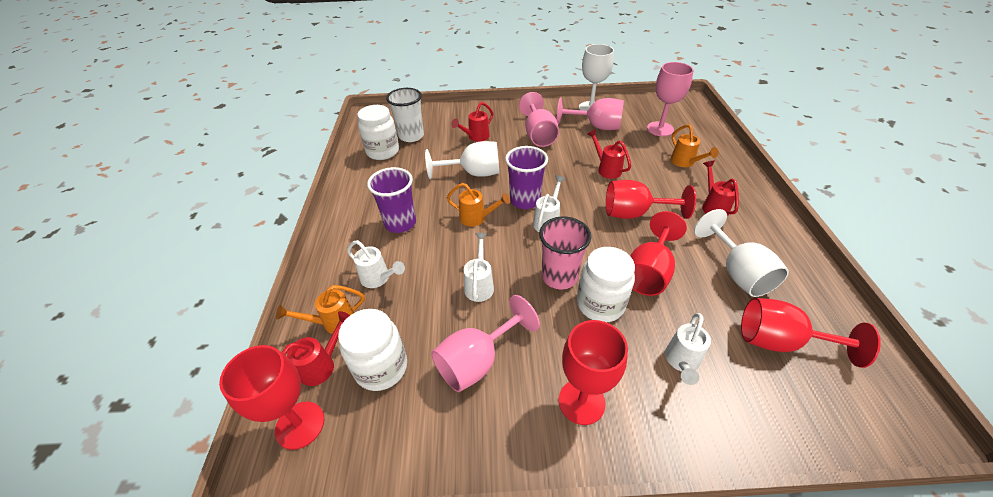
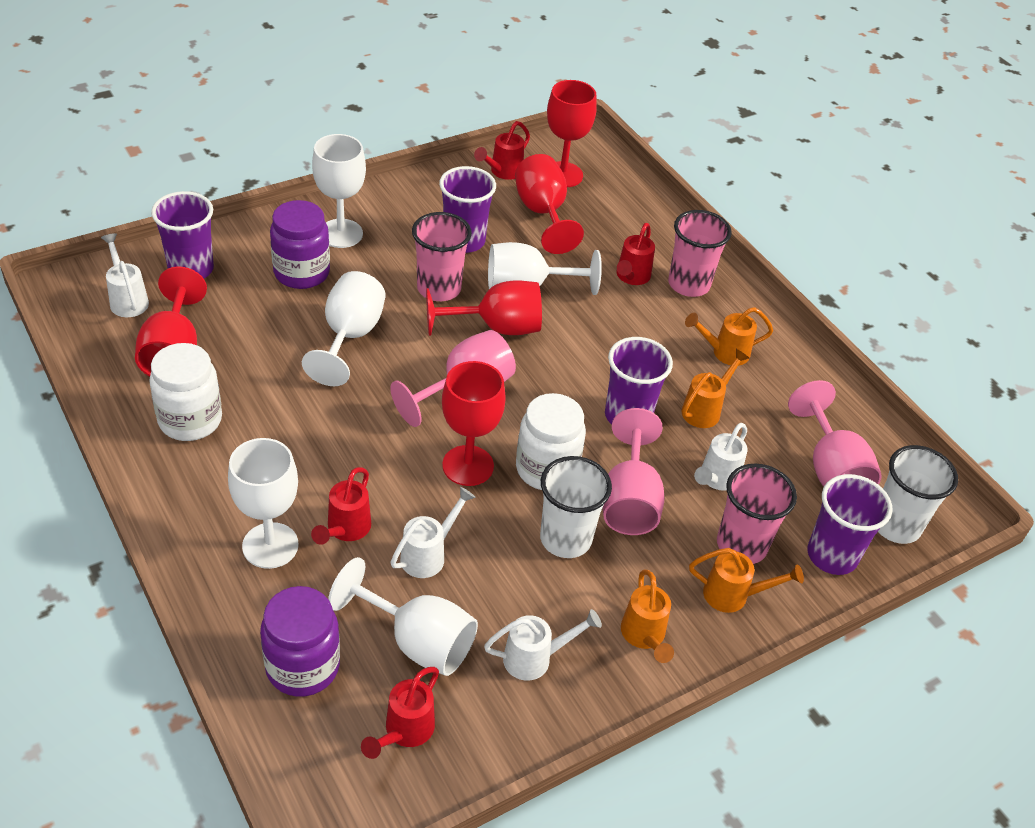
orange watering can: [276,285,365,334] [447,183,510,227] [670,124,719,167] = 3 -> [621,570,674,663] [681,349,749,428] [685,307,773,366] [689,548,804,613] = 4
pink cup: [539,216,591,289] = 1 -> [412,212,472,301] [668,210,732,297] [717,463,797,564] = 3
pink goblet: [431,295,540,392] [519,92,559,147] [557,98,624,130] [647,62,693,136] = 4 -> [390,330,516,427] [603,408,664,535] [788,380,882,487] = 3
purple cup: [367,167,416,233] [505,146,548,209] = 2 -> [151,191,214,278] [439,166,496,253] [605,337,673,424] [807,474,893,575] = 4
purple jar: none = 0 -> [260,586,340,697] [270,200,330,289] = 2
white cup: [386,88,424,142] = 1 -> [540,456,612,558] [878,445,958,544] = 2
white goblet: [425,141,499,179] [579,44,614,111] [694,209,789,297] = 3 -> [228,438,299,569] [302,271,385,386] [312,134,366,248] [328,557,478,676] [488,242,602,295] = 5
white jar: [338,309,407,391] [357,105,399,160] [577,247,635,322] = 3 -> [149,343,222,441] [516,393,586,490] = 2

